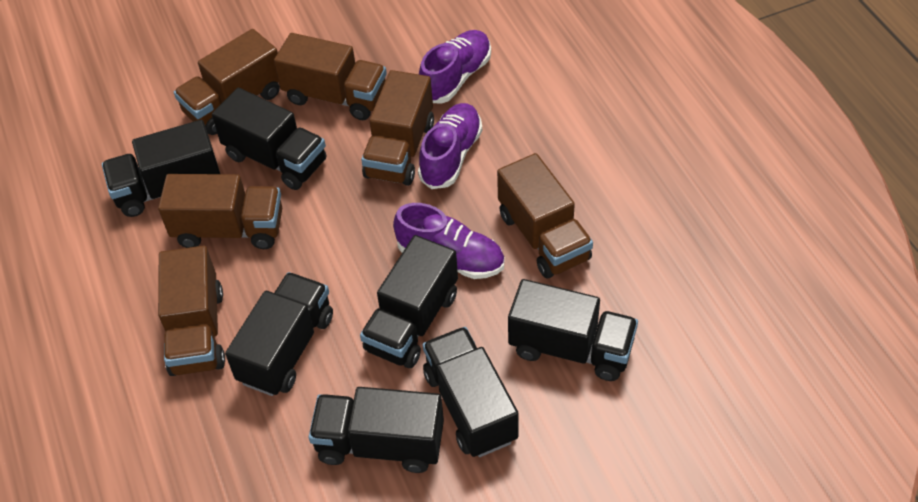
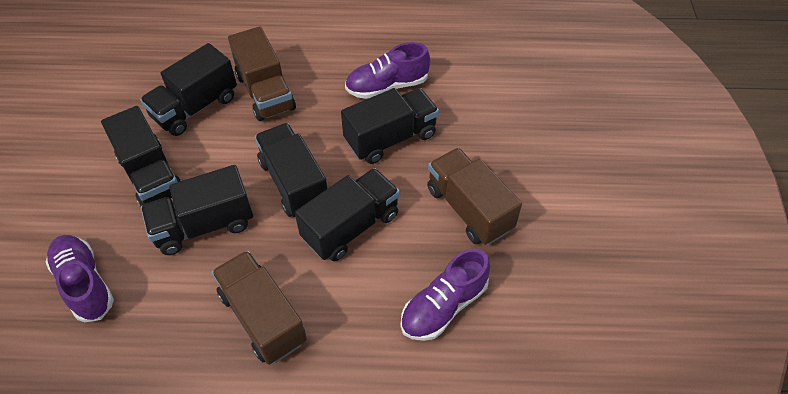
black truck: [102,120,220,217] [212,88,326,190] [225,272,333,396] [309,387,444,473] [360,235,458,368] [423,327,519,457] [508,279,638,381] = 7 -> [101,106,181,208] [140,43,237,136] [141,165,253,255] [255,123,327,217] [295,168,400,261] [341,88,439,164] = 6
brown truck: [158,174,282,249] [158,246,225,376] [174,29,280,135] [274,33,387,120] [361,70,434,186] [497,153,593,278] = 6 -> [211,250,307,365] [228,26,296,121] [427,148,522,245] = 3

